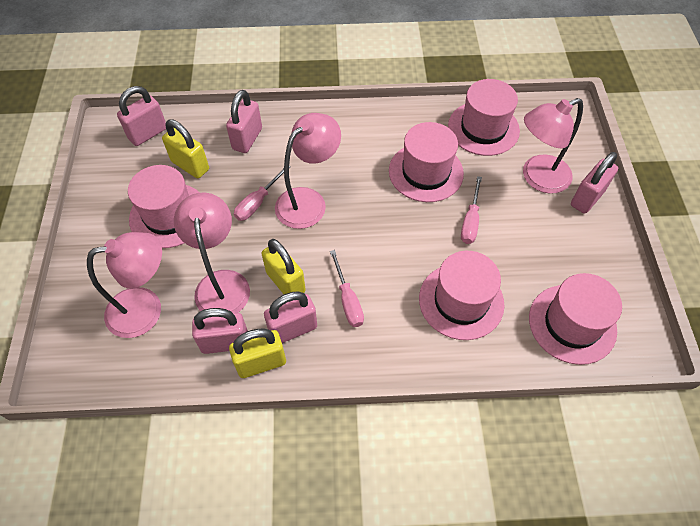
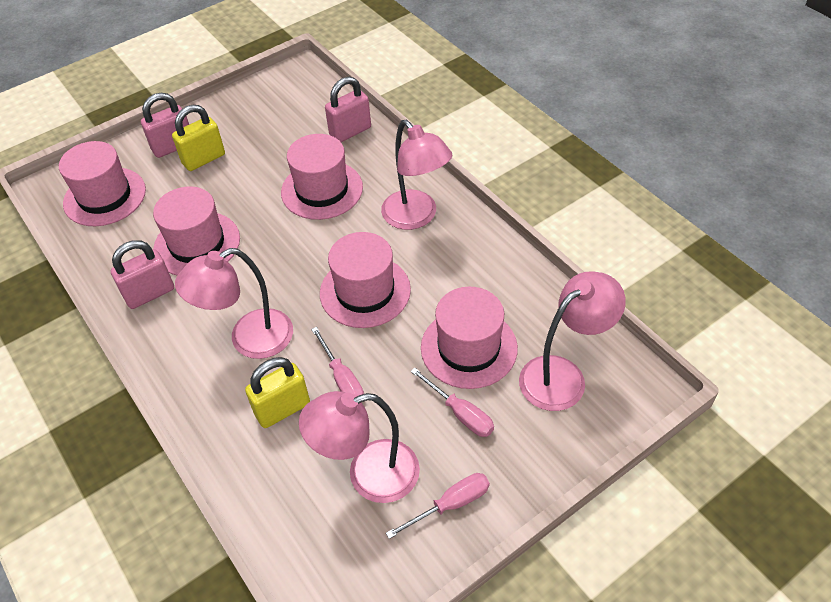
pink padlock: [117,86,166,146] [192,308,248,354] [226,90,262,153] [264,291,317,343] [571,152,618,214] = 5 -> [110,240,174,309] [141,93,189,158] [325,77,371,142] = 3
yellow padlock: [162,119,209,178] [229,329,286,378] [262,239,306,294] = 3 -> [172,105,225,171] [245,357,310,428] = 2

